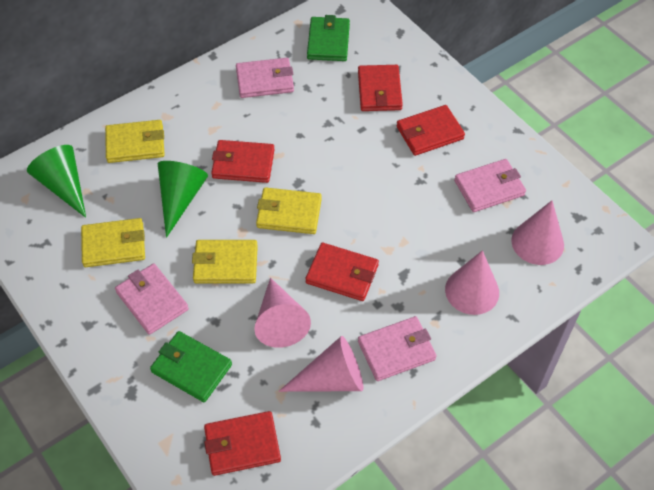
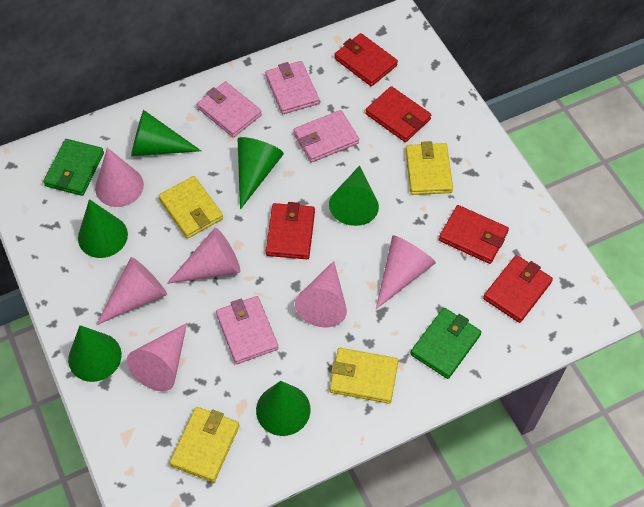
green cone: [27,145,86,218] [158,161,208,238] = 2 -> [68,325,122,382] [78,199,128,258] [131,110,201,156] [238,137,284,209] [256,381,311,436] [329,166,379,226] = 6
pink cone: [254,278,311,348] [279,336,363,392] [445,250,499,315] [511,201,564,265] = 4 -> [95,148,144,207] [96,257,167,325] [127,323,187,391] [166,228,240,284] [295,261,347,327] [376,235,436,309] = 6

